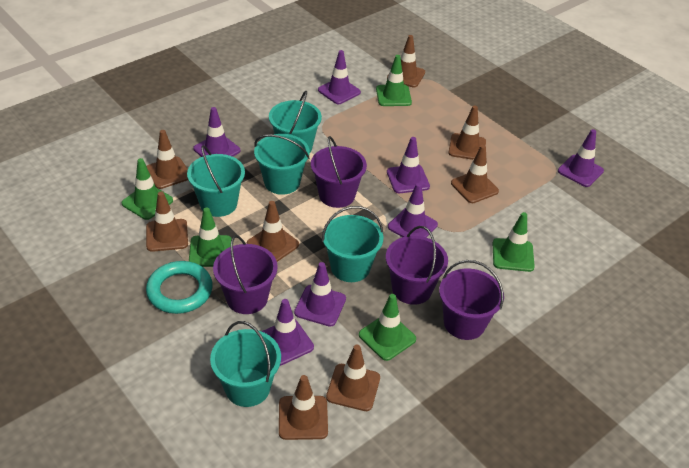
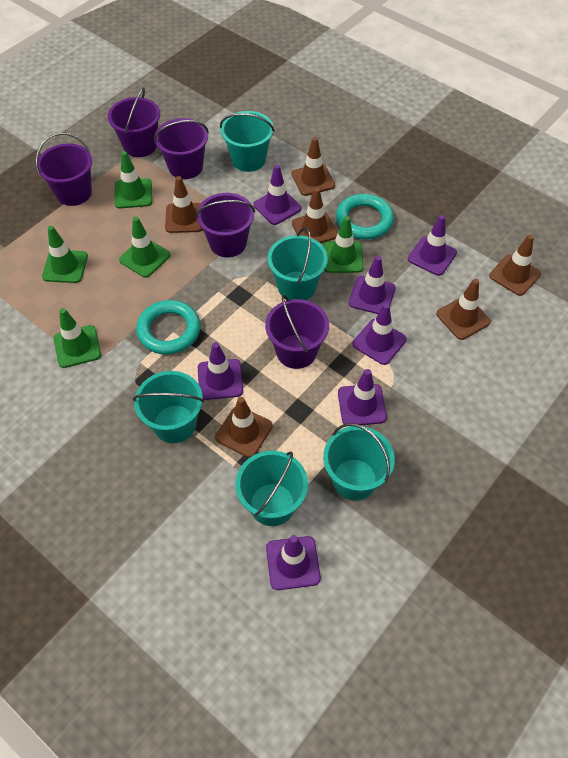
brown traffic cone: [146,192,188,252] [147,130,188,189] [246,201,299,262] [279,375,328,440] [326,345,380,411] [387,35,425,87] [448,105,486,160] [451,145,499,203] = 8 -> [165,176,203,233] [215,397,273,458] [291,137,335,196] [292,187,338,243] [437,279,491,340] [489,234,541,296] = 6
purple bucket: [213,235,278,314] [311,136,367,208] [386,226,448,305] [439,260,504,340] = 4 -> [35,133,92,206] [108,88,160,157] [154,118,209,179] [196,193,255,257] [265,295,329,369] = 5
turquoise ring: [146,261,213,314] = 1 -> [136,300,200,355] [336,194,394,240] = 2

